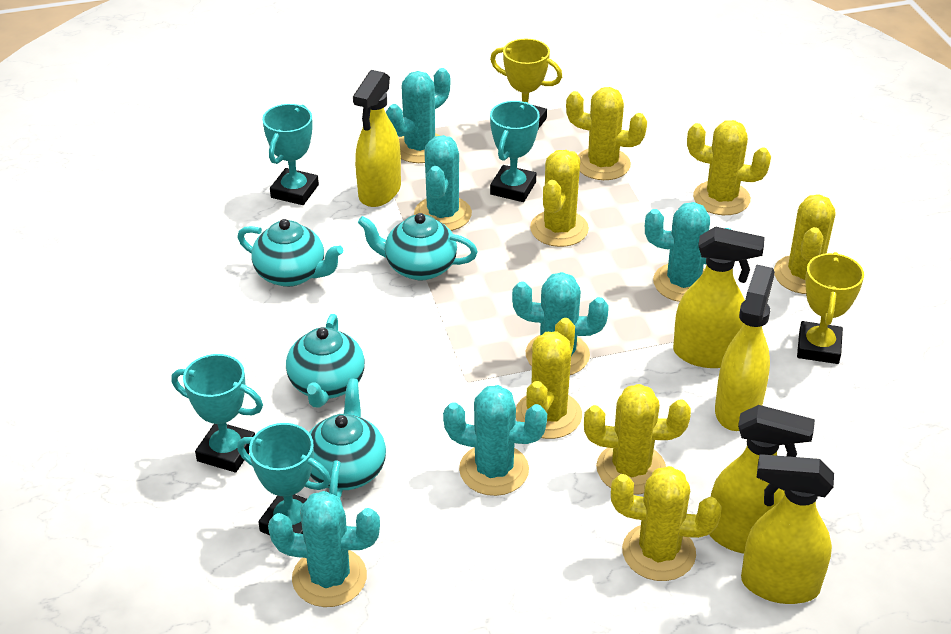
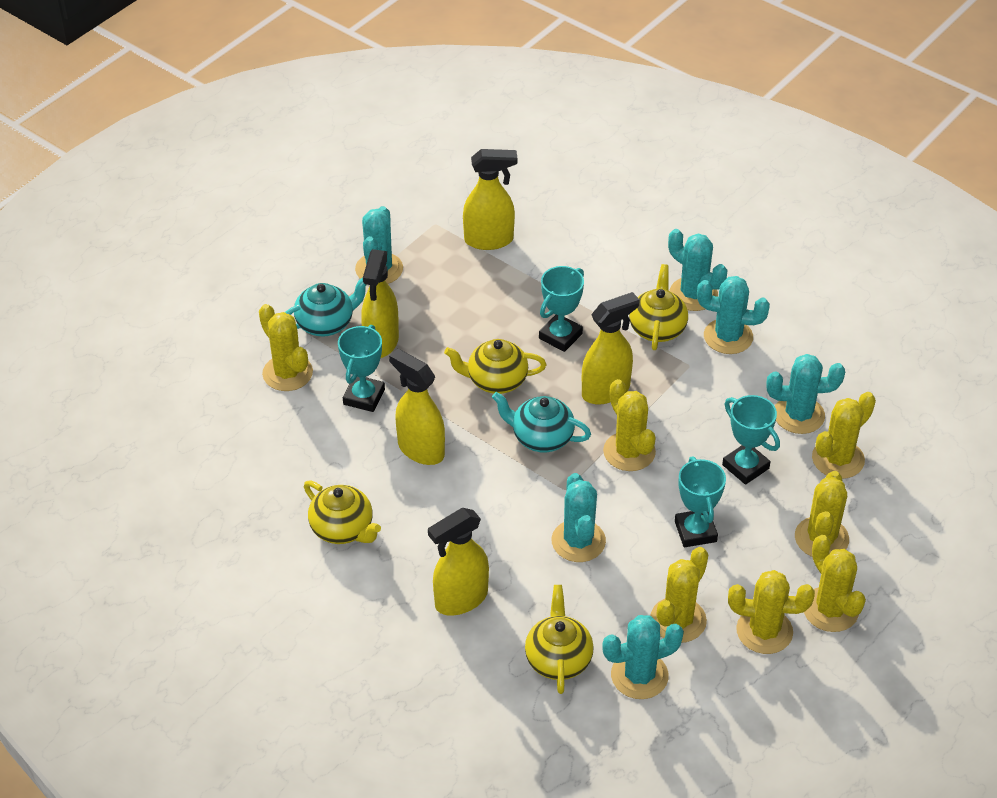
turquoise teapot: [237,219,343,287] [286,314,365,408] [309,378,386,498] [357,213,478,281] = 4 -> [285,277,367,337] [492,392,591,452] = 2
yellow teapot: none = 0 -> [304,481,381,544] [444,339,546,394] [525,585,594,694] [629,264,688,350] = 4
yellow trophy: [490,39,562,129] [797,252,864,364] = 2 -> none = 0

